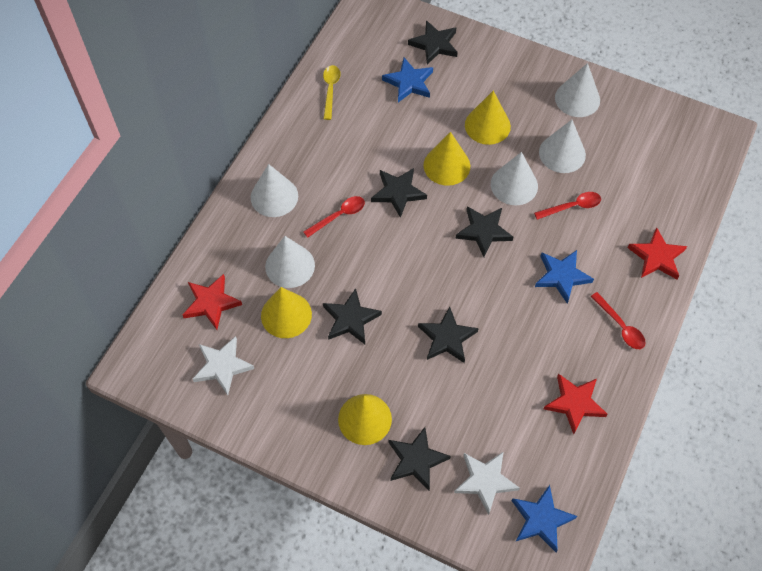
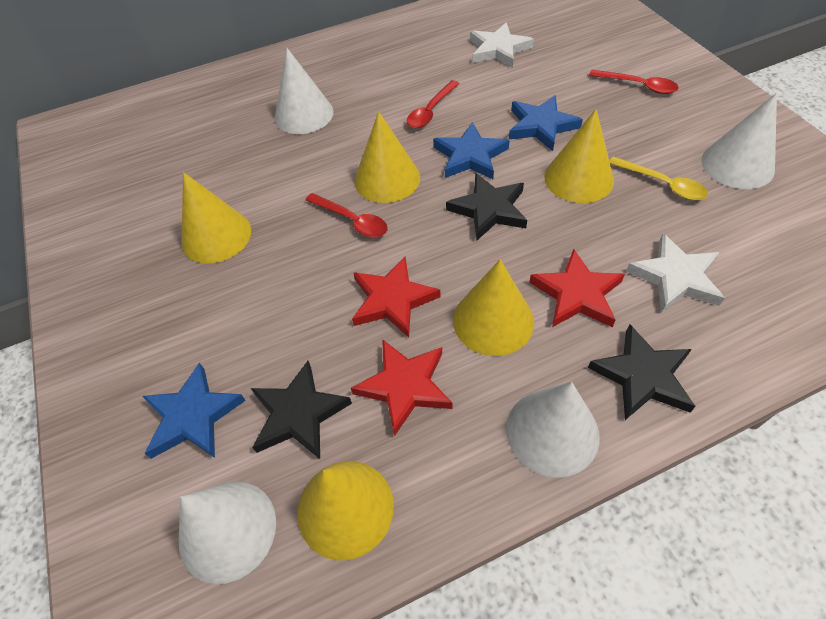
black star: [323,288,382,344] [371,168,427,218] [388,427,451,491] [408,20,458,65] [418,307,479,363] [455,206,513,257] = 6 -> [251,361,352,459] [446,173,527,240] [588,324,696,420] = 3
white cone: [251,164,298,217] [265,236,315,288] [491,152,538,205] [539,120,586,173] [555,63,600,117] = 5 -> [179,482,276,584] [275,48,334,134] [506,382,600,478] [702,93,777,189] = 4
yellow cone: [261,287,312,338] [338,394,392,445] [424,132,470,186] [465,91,511,145] = 4 -> [181,172,251,264] [297,461,394,560] [354,111,420,203] [453,260,534,356] [544,109,614,203] = 5

